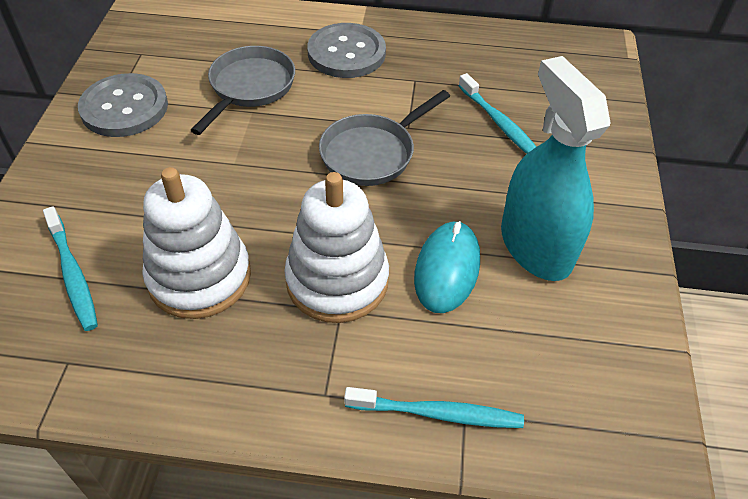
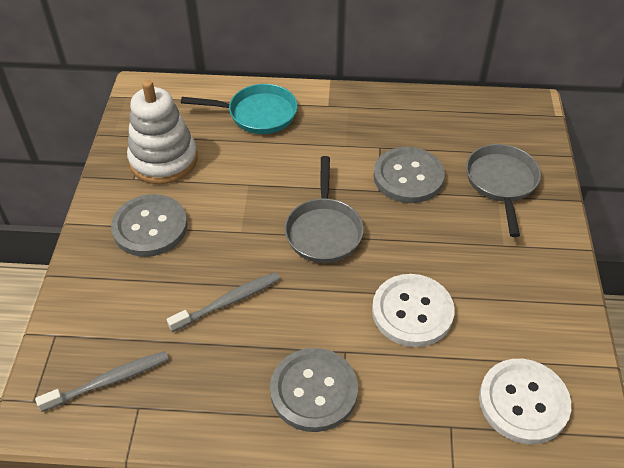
grey button: [78,73,168,137] [307,23,386,78] = 2 -> [111,194,188,257] [270,348,358,432] [373,147,445,203] = 3
grey toothbrush: none = 0 -> [35,351,169,412] [167,272,280,332] = 2
turquoise mouse: [414,221,480,313] = 1 -> none = 0
turquoise pan: none = 0 -> [181,84,298,134] = 1
turquoise spray bottle: [501,56,611,281] = 1 -> none = 0
turquoise toothbrush: [43,206,98,331] [344,387,524,428] [458,73,536,154] = 3 -> none = 0
white button: none = 0 -> [372,274,455,347] [479,359,571,444] = 2
white stacking toy: [142,167,251,319] [284,172,389,323] = 2 -> [127,80,198,184] = 1

